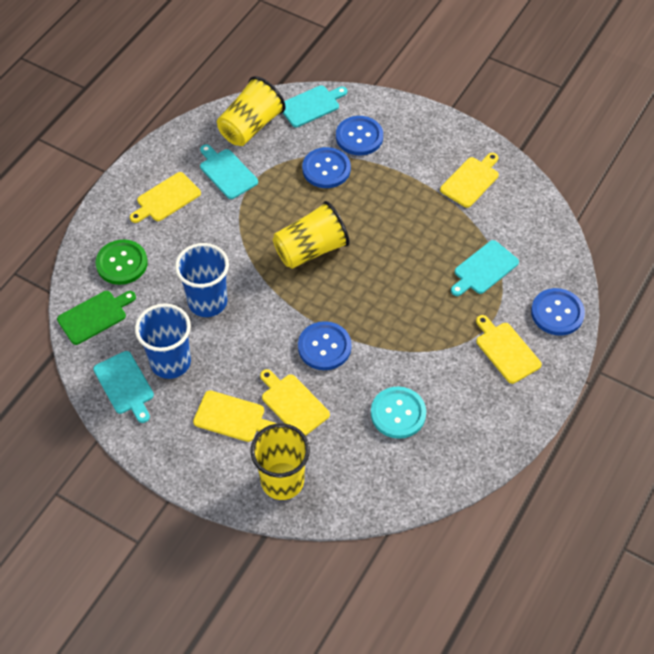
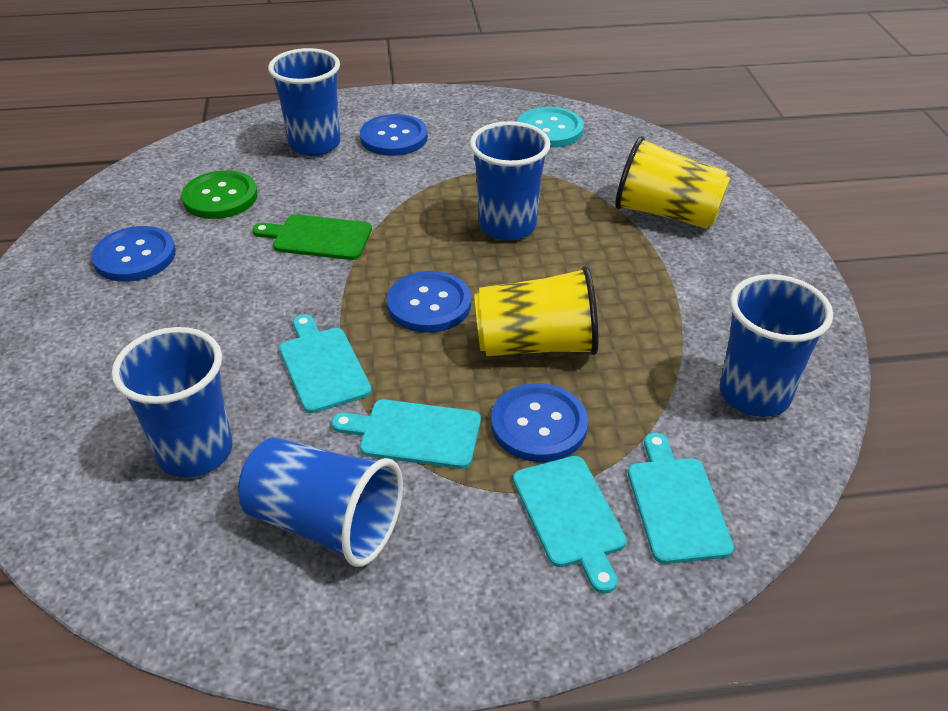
blue cup: [135,303,191,379] [175,243,229,317] = 2 -> [112,327,233,478] [238,437,403,567] [268,48,340,156] [470,121,550,241] [720,274,833,417] = 5
yellow cup: [217,76,286,146] [250,423,310,500] [273,201,350,269] = 3 -> [474,266,599,356] [615,136,730,229] = 2
yellow cutting board: [130,172,201,223] [193,390,277,442] [260,369,330,436] [440,153,499,208] [476,315,542,384] = 5 -> none = 0

